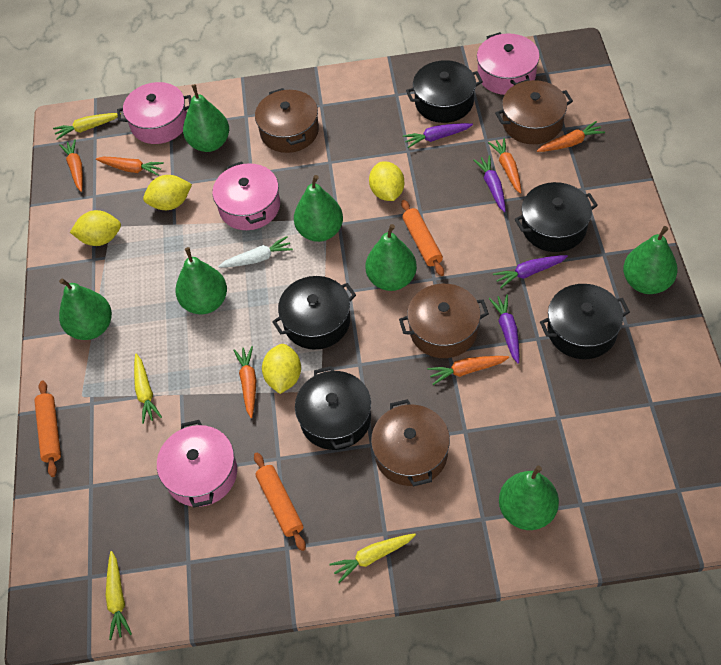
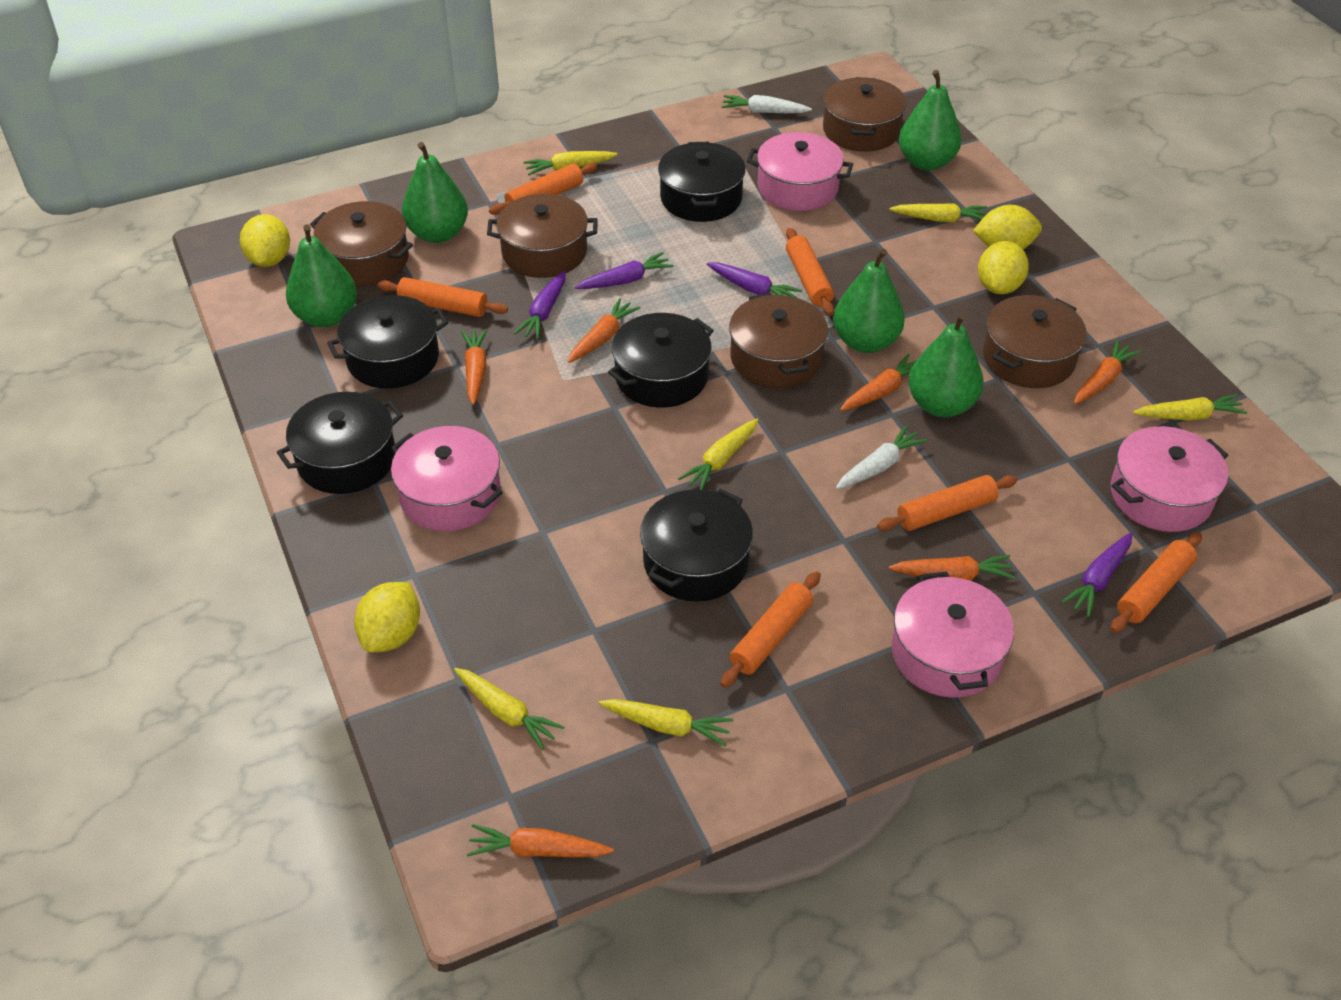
brown pot: [255,88,319,153] [371,399,450,486] [399,284,489,358] [495,80,573,144] = 4 -> [310,201,413,286] [487,194,598,278] [729,293,828,388] [823,77,907,152] [983,295,1087,388] = 5
green pear: [59,278,112,340] [175,247,227,314] [183,84,229,152] [294,175,343,242] [366,224,417,291] [499,465,559,530] [623,226,678,294] = 7 -> [286,224,357,327] [402,142,468,243] [833,249,905,353] [899,70,962,171] [908,313,984,417] = 5
orange rolling pin: [34,381,61,477] [254,452,306,551] [401,200,444,276] = 3 -> [377,277,508,317] [489,163,597,215] [720,571,821,688] [786,228,834,316] [877,475,1017,531] [1111,532,1202,633] = 6
white carrot: [218,236,293,268] = 1 -> [722,95,812,113] [836,425,927,489] = 2
yellow carrot: [53,113,121,140] [106,551,132,640] [134,354,162,424] [330,533,416,583] = 4 -> [454,668,564,750] [524,151,618,175] [599,699,733,747] [678,418,758,490] [889,203,987,222] [1133,394,1247,420] = 6

